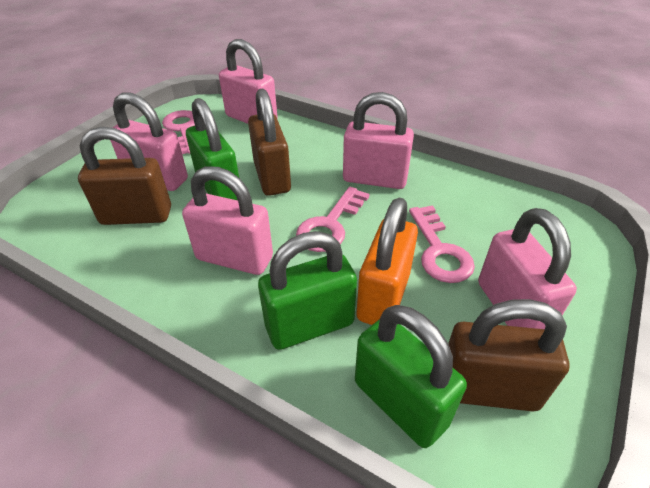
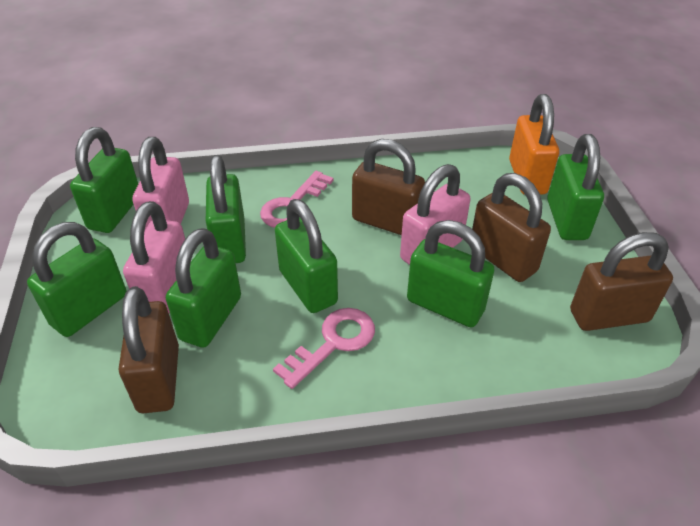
brown padlock: [78,126,171,225] [248,89,291,196] [448,299,570,412] = 3 -> [119,286,179,413] [352,139,425,235] [472,173,551,282] [570,232,673,331] = 4
green padlock: [186,98,239,200] [258,231,357,350] [355,305,467,448] = 3 -> [27,222,127,337] [70,127,138,233] [166,228,241,348] [206,155,246,263] [275,199,338,313] [407,220,494,327] [547,134,604,240] = 7
pink key: [162,110,195,154] [296,187,369,252] [409,205,475,283] = 3 -> [260,171,334,228] [273,308,375,389] = 2
pink padlock: [110,92,188,191] [182,166,273,275] [219,39,278,124] [343,92,414,189] [478,208,577,329] = 5 -> [123,201,185,314] [133,137,189,230] [400,164,470,265] = 3

